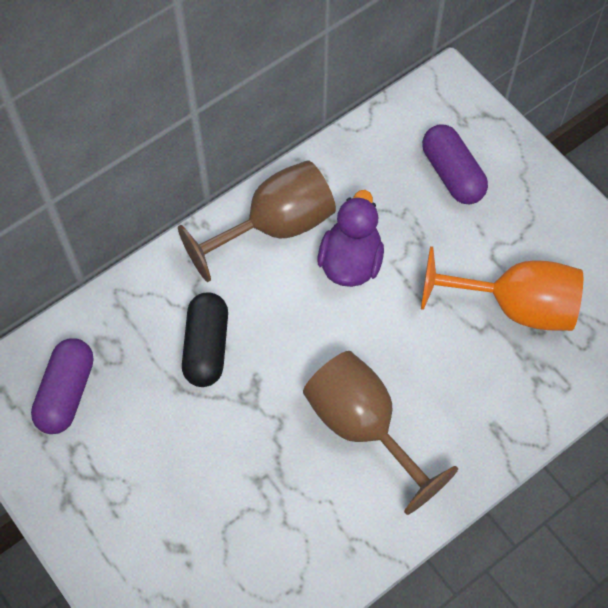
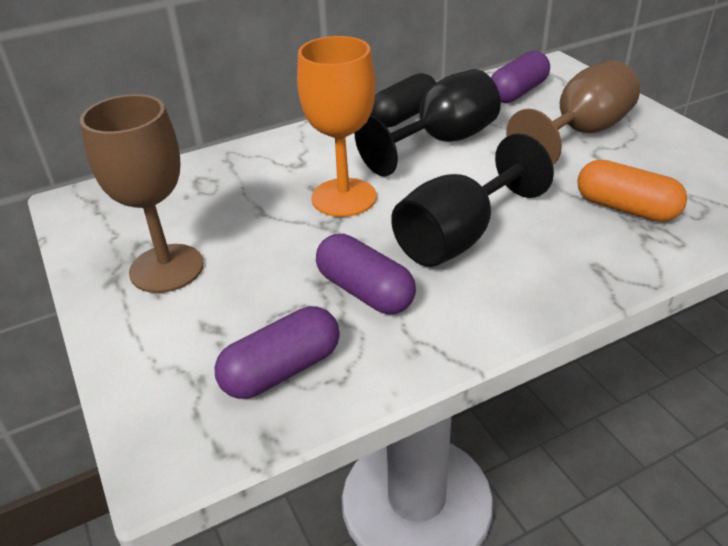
black goblet: none = 0 -> [355,69,501,176] [391,133,554,267] = 2
orange capsule: none = 0 -> [577,160,687,222] = 1
purple capsule: [31,338,94,434] [422,124,488,204] = 2 -> [215,306,340,399] [316,234,416,314] [491,51,550,103] = 3
purple duck: [318,190,384,287] = 1 -> none = 0

